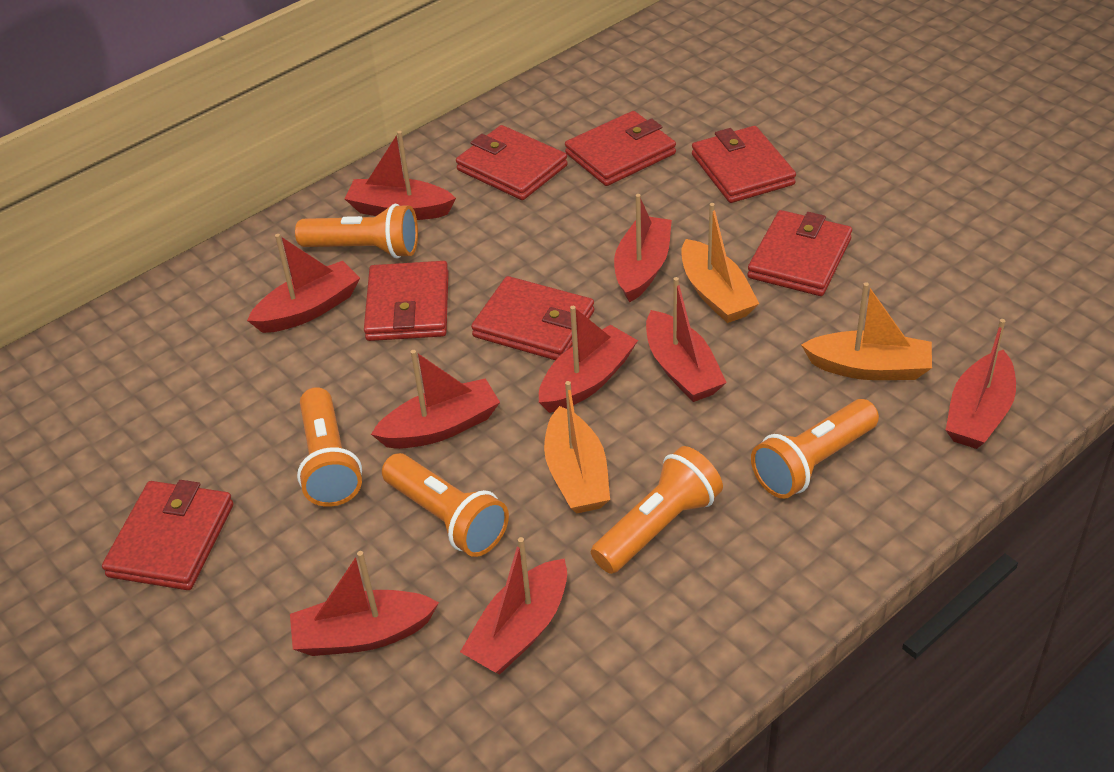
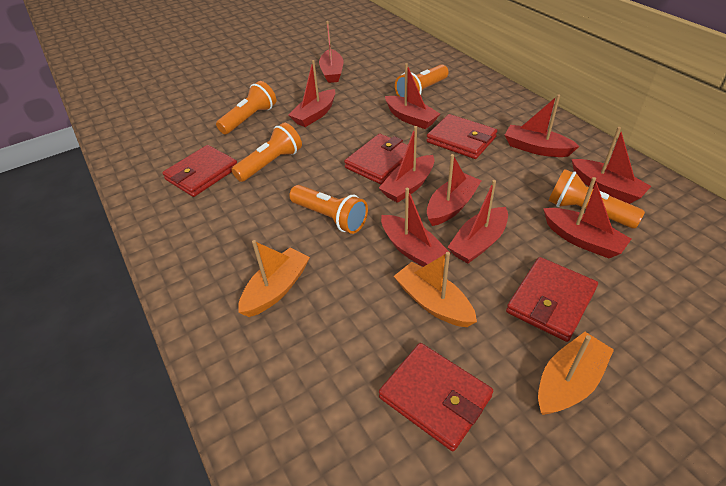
red boat: [247,234,360,333] [290,551,439,656] [345,131,456,220] [371,350,500,449] [460,537,567,674] [539,306,638,413] [614,194,672,303] [646,277,727,402] [946,319,1016,449] = 9 -> [288,60,335,127] [319,21,343,83] [379,126,434,203] [381,188,451,267] [385,63,440,129] [427,154,482,226] [448,180,508,263] [505,95,580,157] [543,177,631,258] [572,127,651,204] = 10
red wallet: [102,480,233,590] [364,261,449,341] [456,125,568,200] [471,276,594,360] [565,111,676,186] [692,126,796,203] [748,210,852,296] = 7 -> [162,145,237,197] [344,134,408,185] [379,343,493,451] [427,114,497,159] [506,257,598,342] = 5

